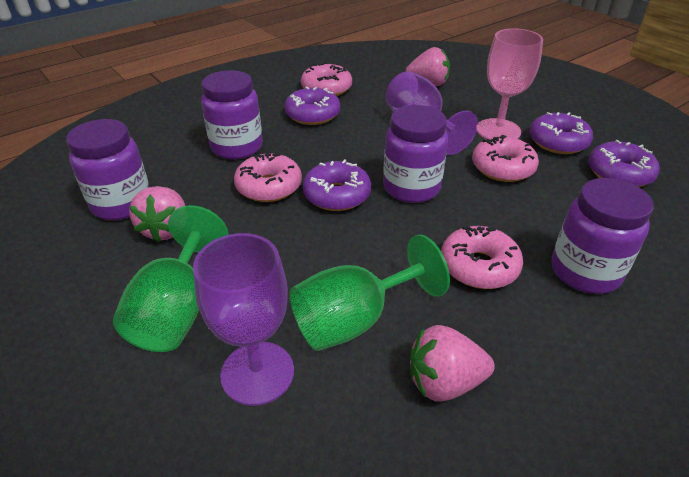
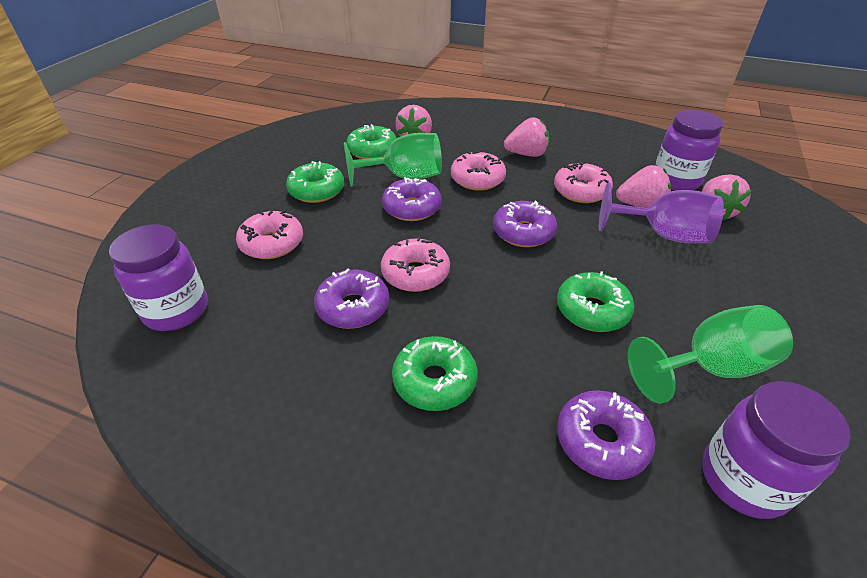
green donut: none = 0 -> [286,161,344,203] [346,124,397,159] [392,336,477,411] [557,271,635,332] = 4
pink goblet: [477,28,543,139] = 1 -> none = 0
pink strawberry: [129,186,185,242] [406,47,450,86] [410,325,495,402] = 3 -> [395,105,432,136] [504,118,549,157] [616,165,671,208] [702,174,752,220] = 4
purple goblet: [193,233,294,406] [386,71,478,155] = 2 -> [599,182,724,243] = 1
purple jar: [66,119,149,220] [201,70,263,160] [383,105,448,203] [552,178,654,294] = 4 -> [109,225,208,331] [655,110,723,191] [702,381,851,519] = 3

